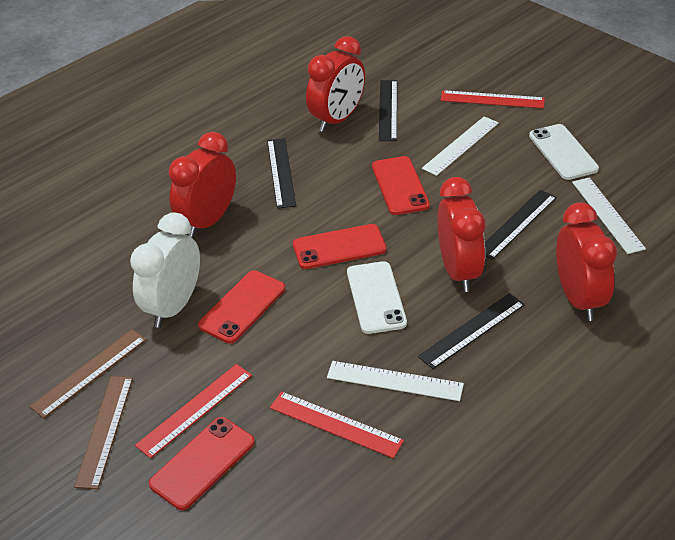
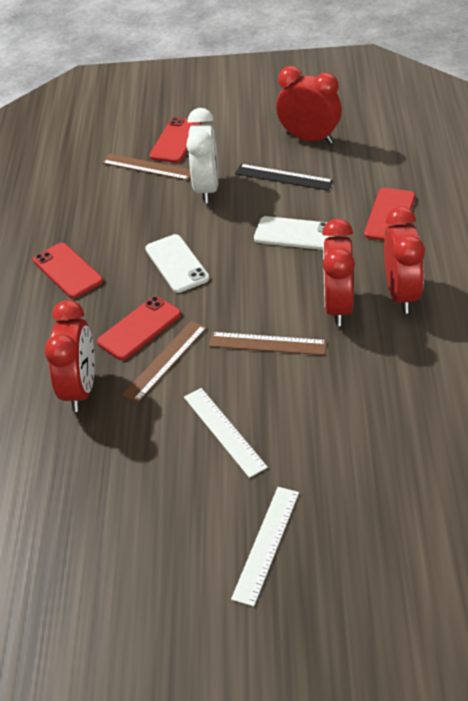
black ruler: [267,138,296,209] [379,80,397,141] [418,293,525,369] [485,190,557,260] = 4 -> [235,164,334,190] = 1
brown ruler: [29,329,147,418] [74,376,133,489] = 2 -> [102,154,191,180] [122,321,207,403] [209,332,327,355] = 3
red ruler: [135,364,252,458] [270,391,404,458] [440,90,545,108] = 3 -> none = 0
white ruler: [327,361,464,401] [422,116,499,176] [572,177,646,254] = 3 -> [184,388,268,478] [231,487,299,607] = 2

